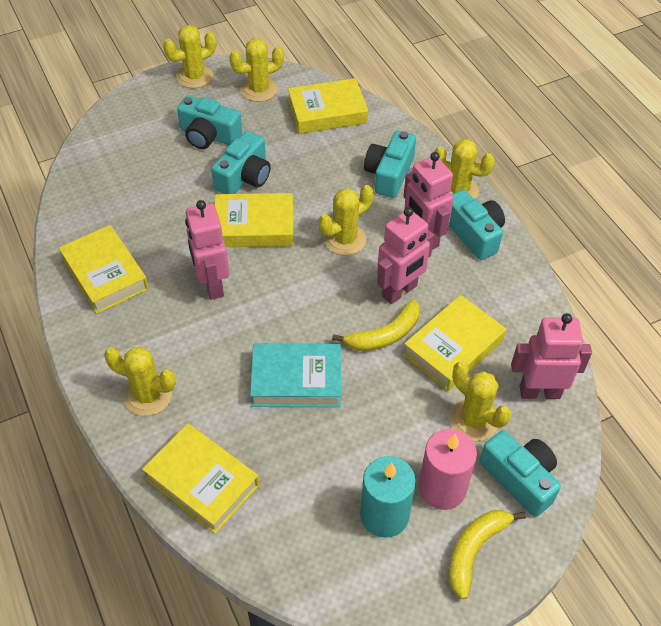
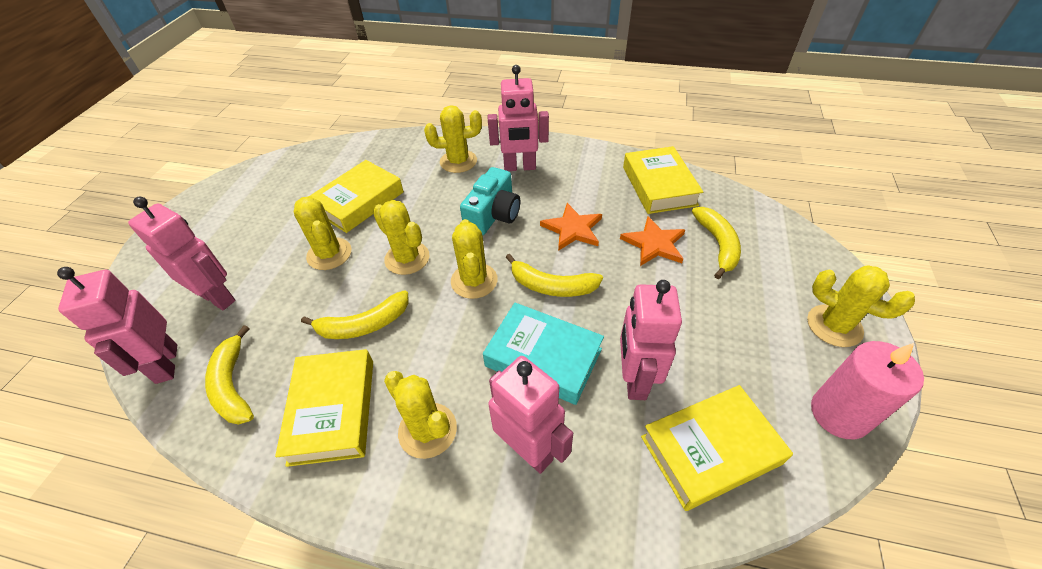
orange star: none = 0 -> [540,203,602,251] [620,216,685,266] = 2
pink robot: [185,200,229,300] [377,207,434,304] [404,152,454,250] [511,313,592,399] = 4 -> [57,267,177,384] [128,197,235,310] [488,65,549,171] [488,356,573,474] [620,280,682,400] = 5
turquoise camera: [177,96,242,149] [211,131,271,194] [364,130,416,198] [449,190,505,260] [480,430,561,517] = 5 -> [460,167,520,235] = 1
turquoise candle: [360,456,416,538] = 1 -> none = 0
yellow banana: [332,299,420,351] [449,510,526,599] = 2 -> [205,325,254,425] [301,290,409,339] [506,254,603,297] [692,207,741,279] = 4
yellow book: [59,225,149,314] [142,423,259,534] [214,193,294,247] [288,78,368,134] [403,295,506,391] = 5 -> [275,349,373,467] [310,160,404,233] [623,146,703,214] [641,385,793,511] = 4

